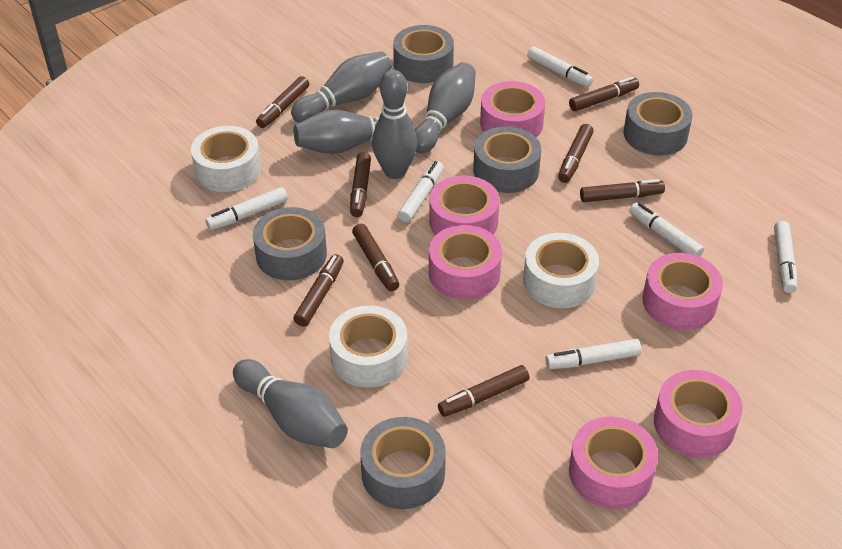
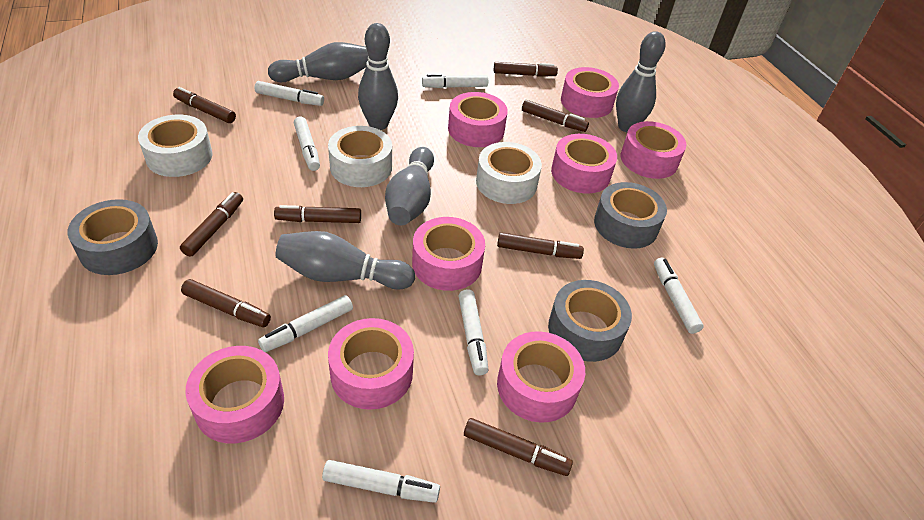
grey tape: [253,207,327,280] [360,417,446,509] [393,25,454,83] [473,127,541,193] [624,92,693,156] = 5 -> [67,199,158,275] [548,280,632,362] [594,182,667,249] = 3
pink tape: [429,176,500,235] [429,225,502,300] [480,81,545,137] [569,417,658,509] [642,253,723,330] [654,370,742,458] = 6 -> [185,346,284,443] [328,318,414,410] [412,217,485,291] [448,92,508,147] [497,331,585,423] [551,134,617,193] [561,67,619,118] [621,121,686,179] = 8
white marker: [206,187,288,230] [398,161,444,223] [527,46,593,87] [546,339,642,369] [629,203,704,257] [774,221,797,293] = 6 -> [255,81,324,106] [258,295,353,352] [294,117,320,171] [322,460,440,503] [422,74,488,88] [458,289,488,375] [654,258,704,334] = 7

